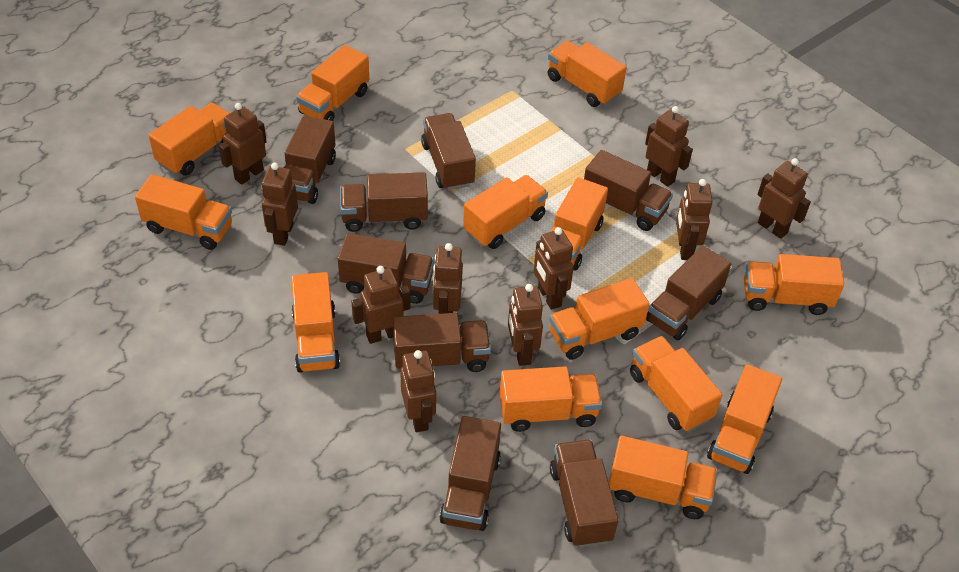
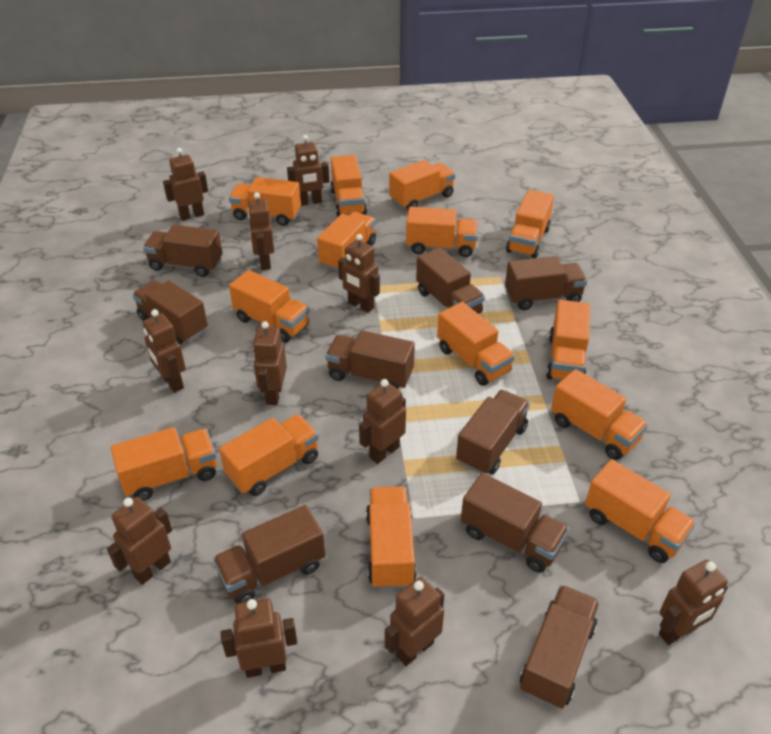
brown robot: [219,103,267,185] [261,162,298,246] [352,266,410,344] [400,350,436,432] [433,243,463,314] [508,284,543,366] [534,227,574,310] [645,106,693,187] [676,179,713,260] [758,158,811,239] = 10 -> [107,497,172,585] [143,309,186,393] [163,148,208,221] [221,598,297,678] [247,192,274,270] [253,321,287,405] [287,135,329,206] [338,234,380,313] [359,379,406,464] [385,577,444,666] [659,560,728,645] = 11
orange truck: [135,174,232,250] [148,103,230,176] [291,272,340,373] [296,45,369,121] [463,175,548,249] [499,366,602,432] [548,41,627,107] [549,278,650,360] [551,177,608,271] [609,436,718,519] [630,336,722,432] [707,364,782,474] [744,254,844,315] = 13 -> [111,427,217,501] [219,414,319,496] [229,177,301,226] [229,270,310,342] [317,212,376,272] [330,155,367,217] [366,486,417,589] [389,160,456,209] [406,207,478,257] [437,302,515,386] [506,190,554,258] [546,300,590,380] [551,369,648,460] [585,459,696,563] = 14

